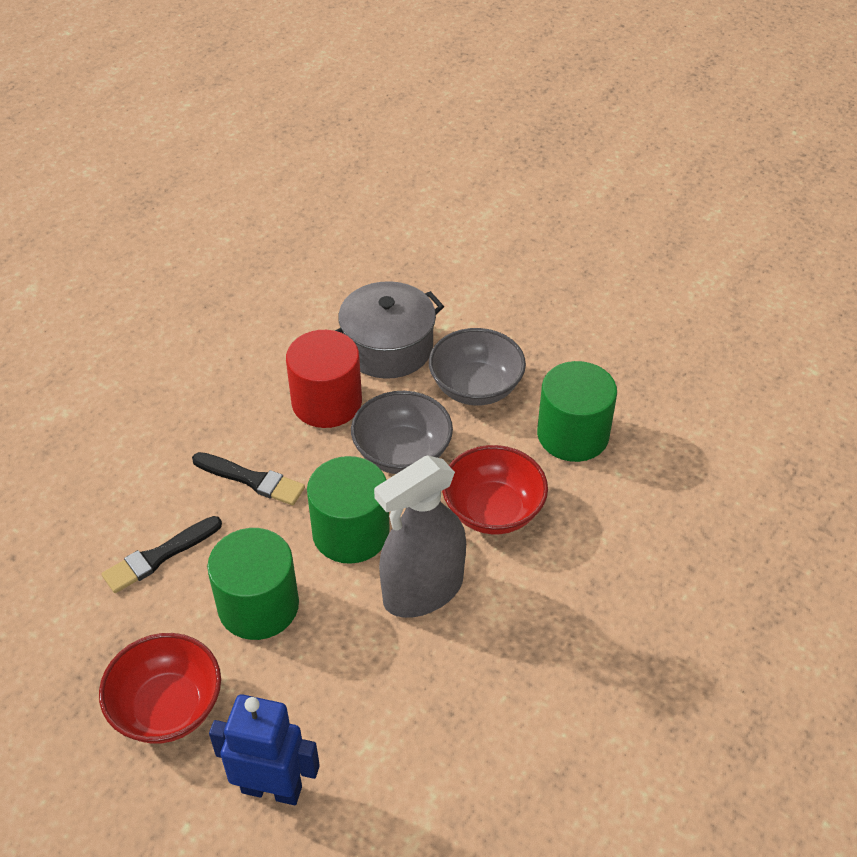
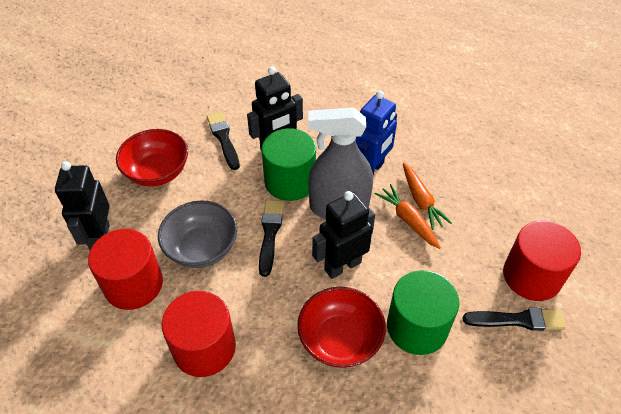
black brush: [102,516,222,593] [192,452,305,505] = 2 -> [207,112,240,170] [259,200,284,277] [463,308,566,331] = 3
black robot: none = 0 -> [55,161,110,250] [247,67,303,150] [312,191,375,279] = 3
green cylinder: [207,528,299,640] [307,456,390,564] [537,361,617,462] = 3 -> [262,128,316,201] [387,270,459,355] = 2
grey bowl: [351,391,453,474] [429,328,526,406] = 2 -> [158,201,237,268] = 1
grey pot: [335,281,444,379] = 1 -> none = 0
orange carrot: none = 0 -> [375,184,441,249] [403,163,452,230] = 2
red cylinder: [286,330,362,428] = 1 -> [88,229,163,310] [162,291,236,377] [503,221,581,301] = 3

